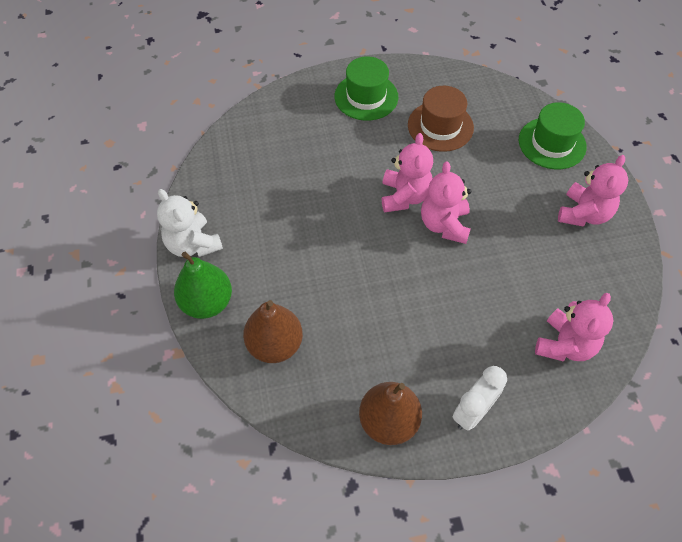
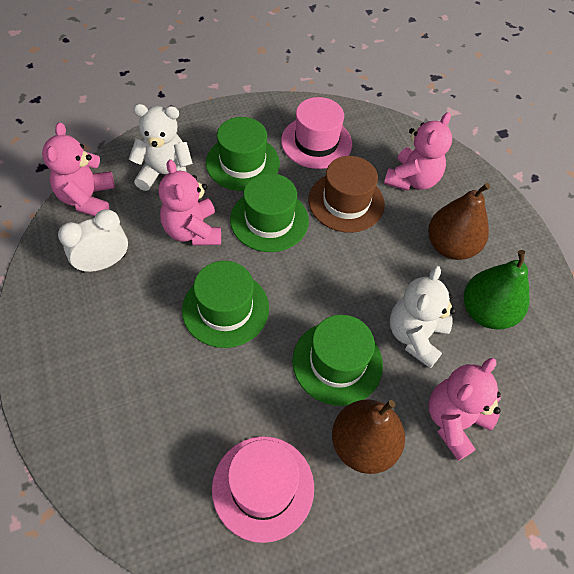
green hat: [334,56,398,121] [519,102,587,170] = 2 -> [182,261,269,348] [206,117,280,191] [230,173,309,252] [292,315,383,406] = 4
pink hat: none = 0 -> [212,436,314,543] [281,97,352,169] = 2
white teddy bear: [157,189,223,257] = 1 -> [129,104,193,191] [390,266,456,368] = 2

